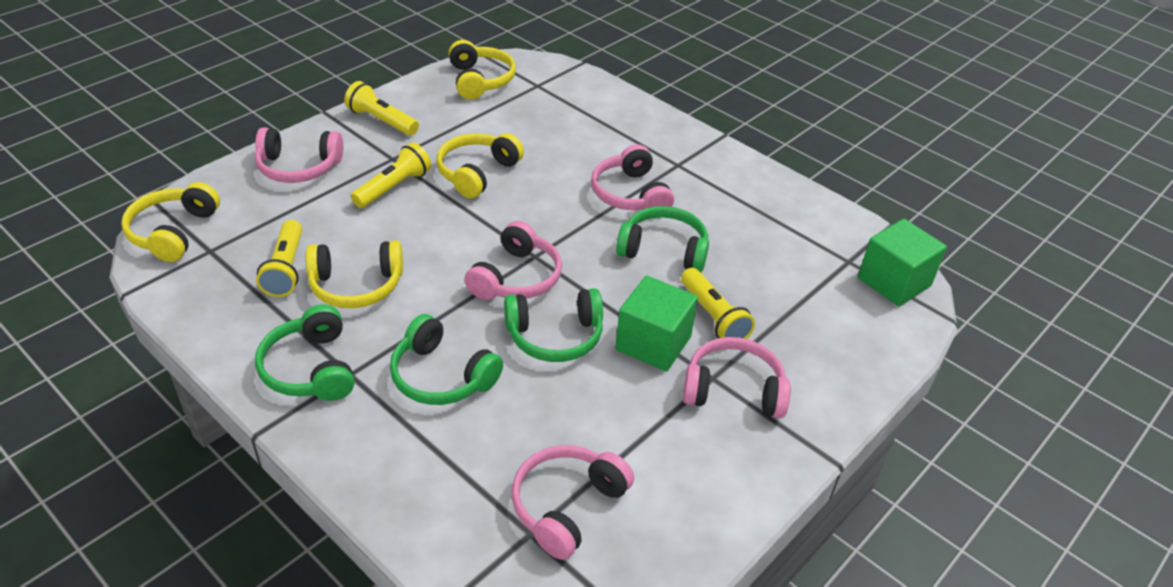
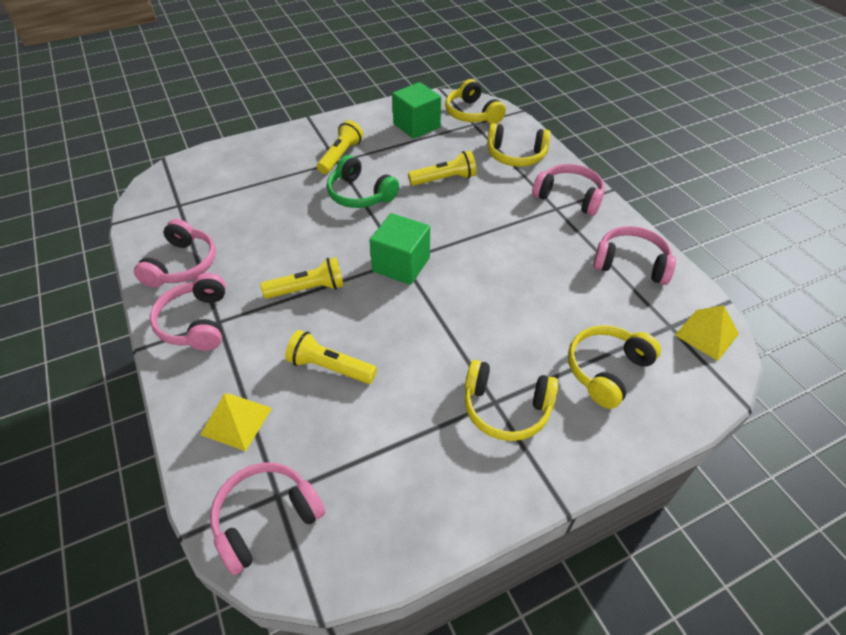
green headphones: [255,304,354,401] [390,314,503,405] [504,288,603,362] [616,206,709,272] = 4 -> [327,155,399,208] = 1
yellow pyramid: none = 0 -> [200,393,272,451] [675,305,739,361] = 2

